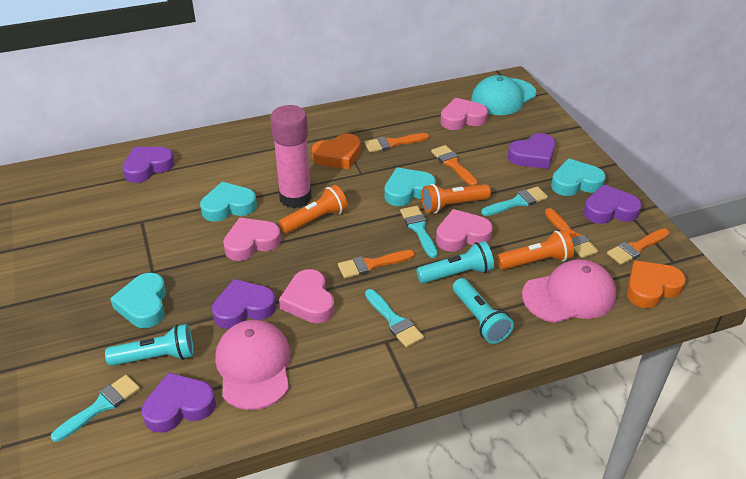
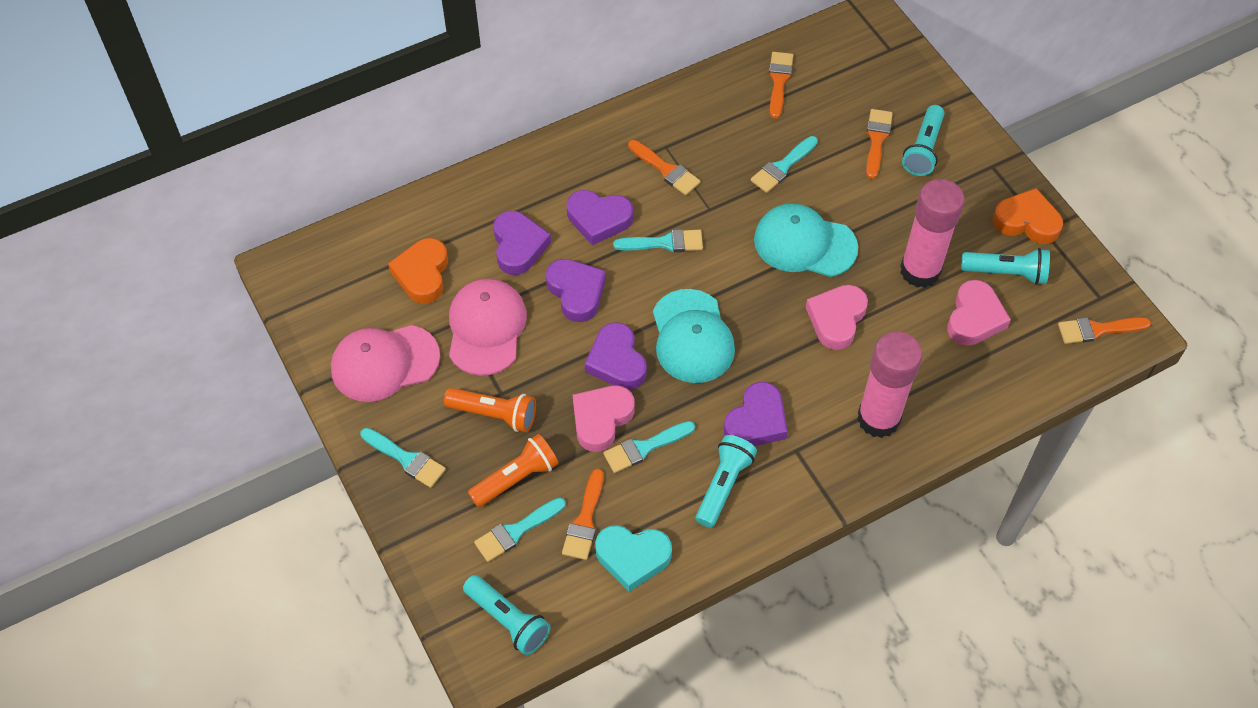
orange flashlight: [279,185,348,234] [421,184,491,213] [497,230,574,270] = 3 -> [444,388,536,432] [468,434,559,507] = 2
pink glue stick: [270,105,312,208] = 1 -> [857,332,923,438] [900,179,965,288] = 2
pink heart: [223,218,281,261] [279,269,334,323] [436,209,493,252] [440,98,488,130] = 4 -> [573,385,635,452] [806,285,868,350] [947,280,1011,346] = 3
turquoise brush: [51,375,140,442] [365,289,424,348] [400,206,438,258] [481,186,548,216] = 4 -> [360,428,446,488] [474,497,566,562] [603,421,695,473] [613,229,703,252] [751,136,818,193] = 5
turquoise cap: [471,75,536,115] = 1 -> [653,289,735,383] [754,203,858,277] = 2
turquoise flashlight: [105,324,194,366] [416,241,494,284] [453,278,514,344] = 3 -> [463,575,551,655] [695,435,757,528] [902,105,945,176] [961,248,1050,285] = 4
turquoise heart: [110,273,166,328] [200,182,257,222] [384,168,436,206] [551,159,606,196] = 4 -> [595,525,672,592] = 1

